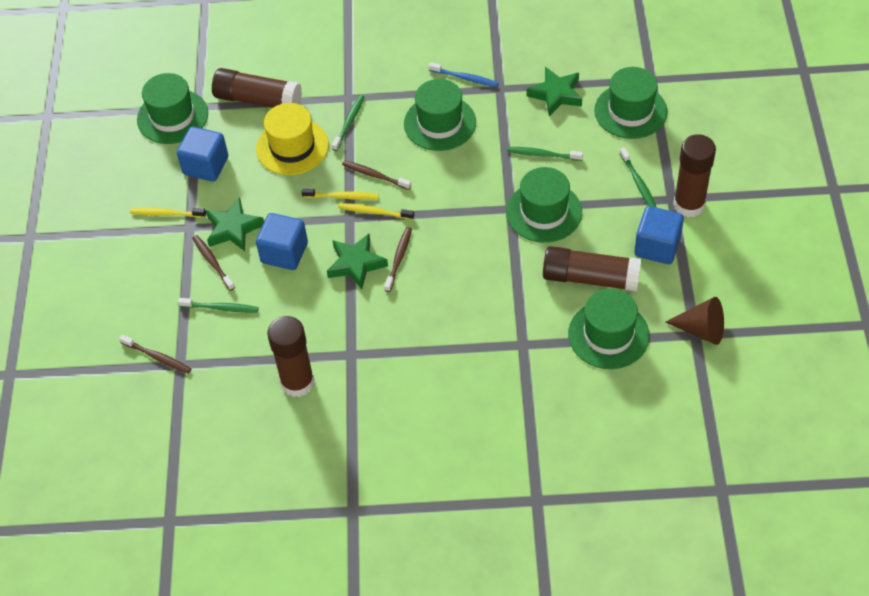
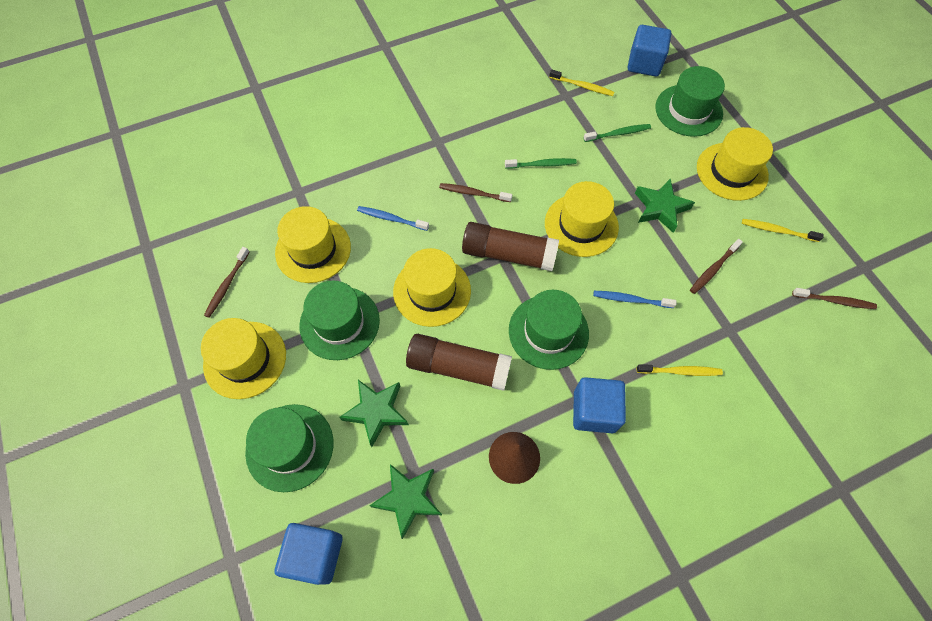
blue toothbrush: [429,62,499,87] = 1 -> [357,206,429,231] [593,291,676,308] = 2
brown glue stick: [212,68,302,108] [267,316,315,397] [543,246,642,292] [673,134,716,218] = 4 -> [406,334,512,391] [462,222,559,271] = 2
green hat: [137,73,208,144] [404,79,476,151] [506,167,582,243] [568,289,650,369] [594,67,668,139] = 5 -> [245,404,333,492] [299,281,380,360] [509,290,589,370] [655,66,725,137] = 4
green toothbrush: [178,298,259,313] [332,95,364,151] [507,147,583,161] [620,148,656,207] = 4 -> [505,158,577,169] [583,124,651,142] = 2
yellow hat: [256,103,329,175] = 1 -> [201,318,286,399] [275,206,351,283] [393,248,471,327] [545,181,619,257] [697,127,773,201] = 5

